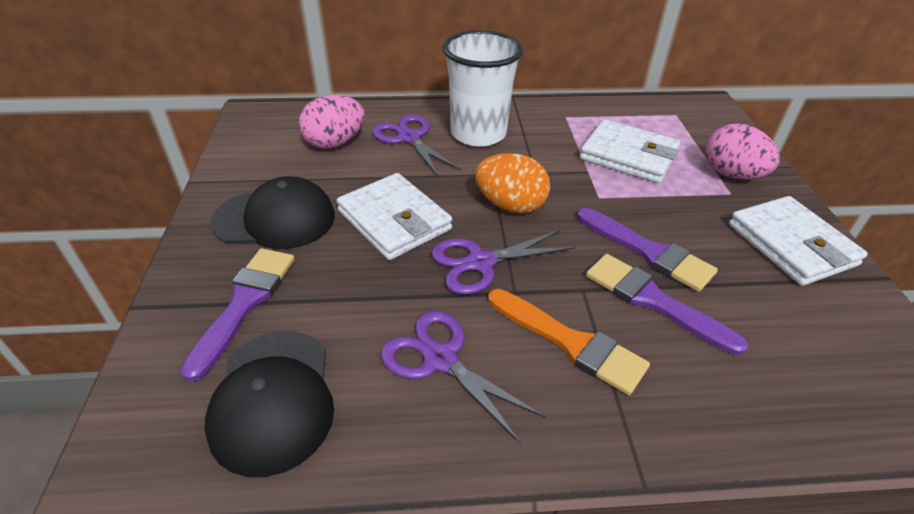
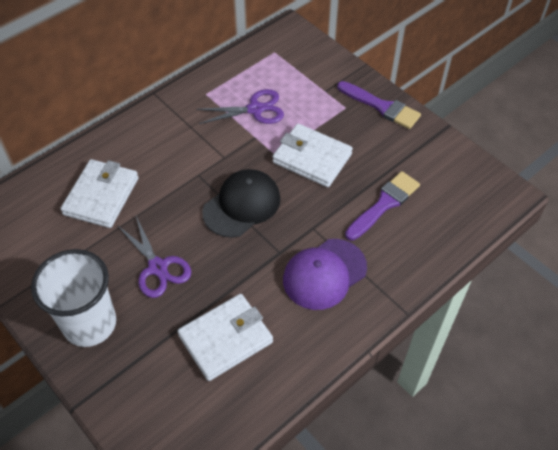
black cap: [204,331,334,477] [211,176,335,249] = 2 -> [202,169,281,238] = 1
orange brush: [488,289,650,395] = 1 -> none = 0
orange egg: [475,153,550,214] = 1 -> none = 0
pink egg: [299,95,365,149] [705,123,780,180] = 2 -> none = 0
purple brush: [180,248,295,382] [577,208,718,292] [586,254,749,356] = 3 -> [337,81,421,129] [345,171,420,241] = 2
purple cap: none = 0 -> [283,239,367,310] = 1
purple scissors: [372,115,461,177] [381,311,546,444] [431,230,576,295] = 3 -> [117,216,191,298] [196,89,284,124] = 2

